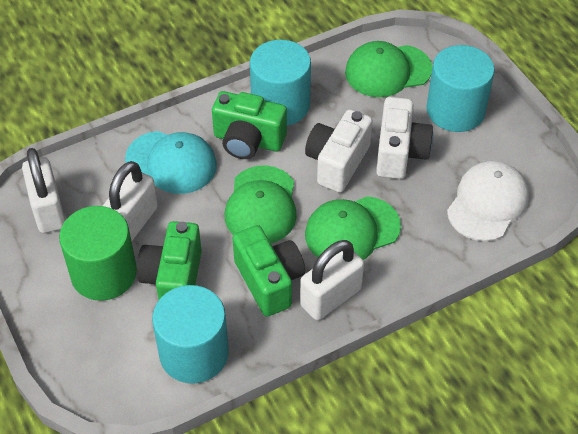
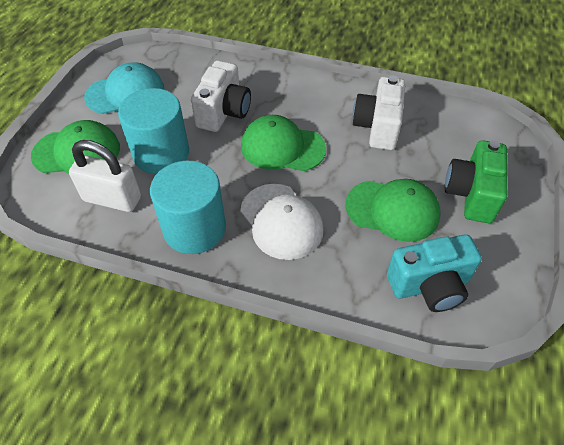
green camera: [137,221,202,300] [212,91,287,159] [233,225,305,317] = 3 -> [445,140,507,223] = 1
green cylinder: [59,206,137,301] = 1 -> none = 0
turquoise camera: none = 0 -> [387,234,482,312] = 1
turquoise cylinder: [152,285,229,384] [250,40,311,126] [426,45,495,132] = 3 -> [118,88,189,174] [150,161,226,254] = 2
white padlock: [22,148,65,233] [103,161,158,241] [300,240,364,320] = 3 -> [69,140,141,212] = 1

